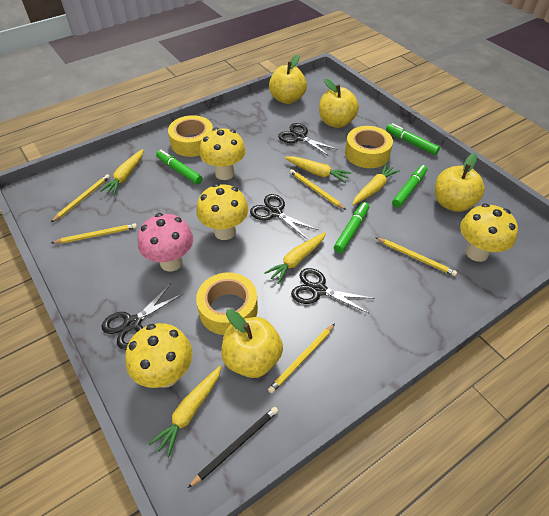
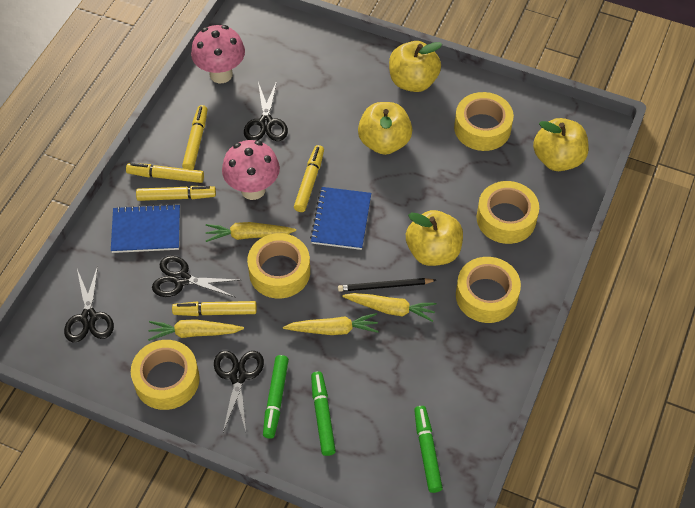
blue notebook: none = 0 -> [111,204,180,253] [310,187,371,250] = 2
green marker: [156,150,202,184] [334,202,369,253] [386,123,440,155] [392,165,427,207] = 4 -> [263,355,289,439] [311,371,336,456] [414,406,443,493] = 3
pink mushroom: [138,213,193,271] = 1 -> [191,25,245,83] [222,140,280,200] = 2
yellow carrot: [100,149,144,195] [149,365,222,458] [264,232,326,284] [285,156,351,183] [352,164,400,205] = 5 -> [148,319,244,341] [206,222,296,242] [283,313,379,335] [342,293,437,322] = 4
yellow marker: none = 0 -> [126,163,204,183] [136,186,216,201] [172,301,257,316] [182,105,208,170] [294,145,324,212] = 5
yellow mushroom: [125,323,193,388] [196,184,248,240] [199,128,246,180] [460,203,518,262] = 4 -> none = 0
yellow pencil: [51,174,110,222] [51,223,137,243] [268,324,335,394] [290,169,346,210] [375,237,457,276] = 5 -> none = 0
yellow tape: [168,115,213,157] [196,273,258,335] [345,126,393,168] = 3 -> [131,340,200,410] [247,233,310,299] [454,92,514,151] [456,257,521,323] [477,181,539,244] = 5

